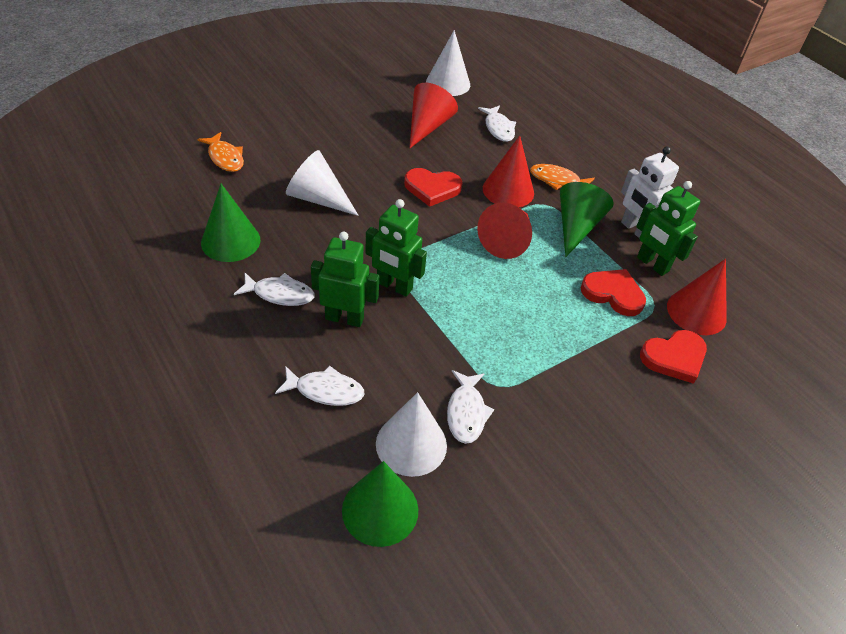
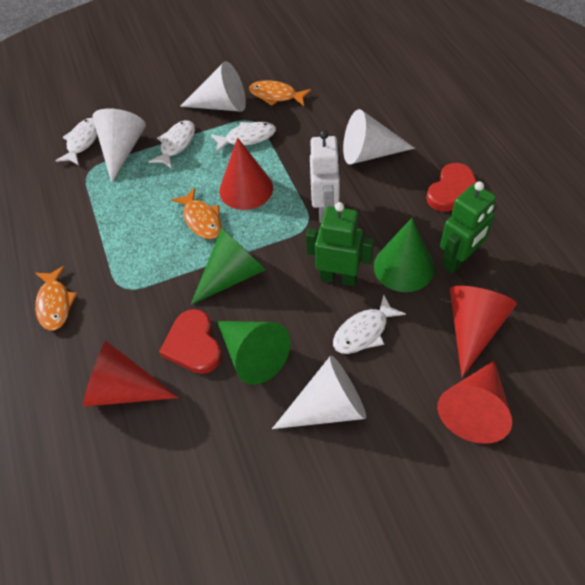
green robot: [311,231,379,327] [365,199,427,297] [636,181,700,276] = 3 -> [306,202,374,286] [440,181,496,273] = 2
orange fish: [197,132,244,172] [530,164,595,190] = 2 -> [35,266,77,330] [171,188,222,239] [249,80,311,106] = 3
red heart: [404,168,462,207] [581,269,646,316] [640,330,707,384] = 3 -> [159,309,222,374] [426,163,477,212] = 2
white cone: [286,150,359,216] [376,392,447,477] [426,30,470,96] = 3 -> [92,109,146,183] [180,61,246,112] [272,356,366,429] [343,109,415,165] = 4

